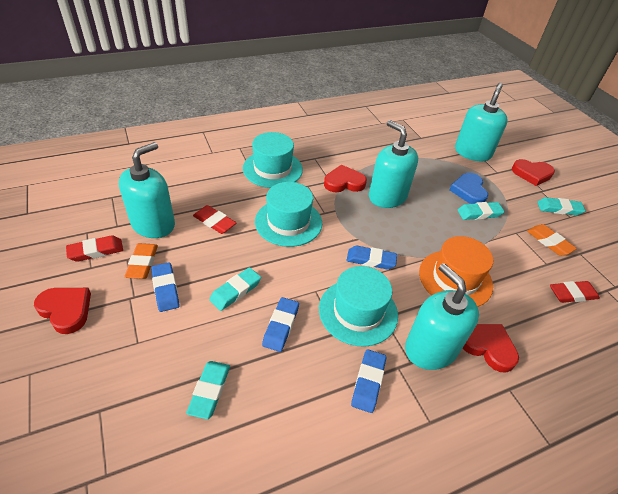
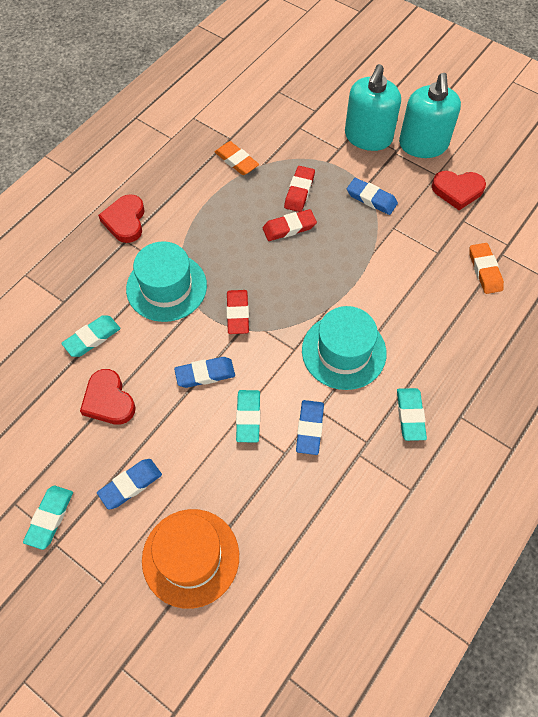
blue heart: [450,173,488,204] = 1 -> none = 0
red heart: [34,288,91,334] [324,165,367,192] [462,324,519,373] [512,159,555,186] = 4 -> [80,369,136,425] [98,194,145,243] [432,171,486,210] = 3
turquoise hat: [243,132,303,188] [255,182,322,247] [319,266,398,347] = 3 -> [126,241,207,322] [302,306,387,390] = 2
turquoise soap dispenser: [119,142,175,238] [369,120,418,208] [405,263,479,370] [455,83,508,161] = 4 -> [345,64,401,151] [399,73,461,158] = 2

